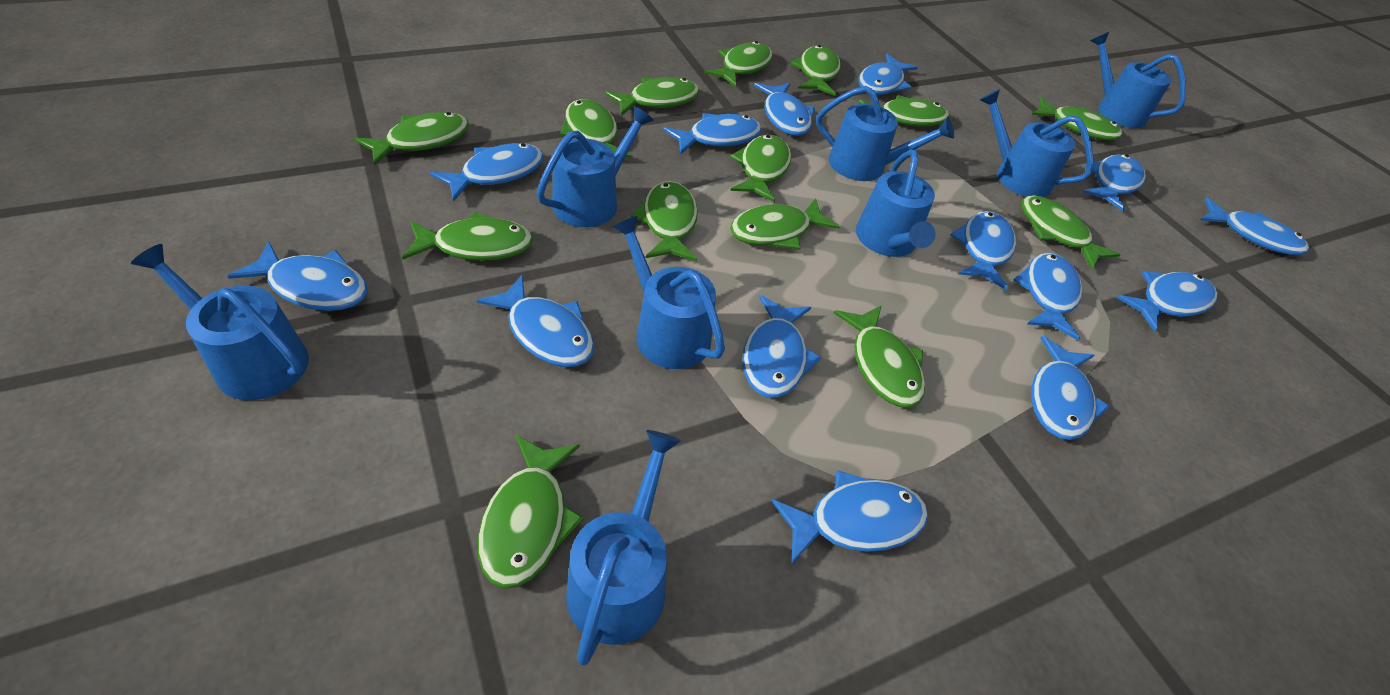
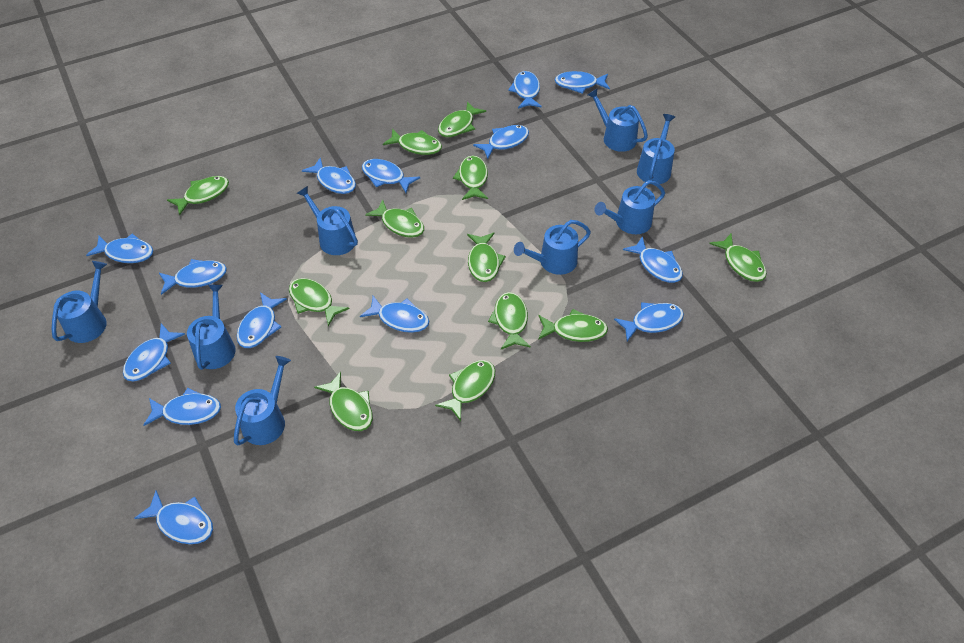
green fish: [354,112,469,166] [402,211,533,261] [478,435,584,589] [560,99,632,158] [605,77,700,116] [631,181,698,261] [704,41,773,87] [730,135,791,203] [730,198,840,250] [790,45,841,96] [834,305,925,408] [858,95,949,127] [1022,195,1121,270] [1031,97,1123,140] = 14 -> [167,176,229,216] [289,278,349,326] [314,371,373,431] [365,199,424,238] [383,128,442,155] [435,360,495,421] [438,101,486,137] [453,156,488,200] [467,232,506,282] [488,292,531,349] [538,309,608,342] [709,234,767,282] = 12

